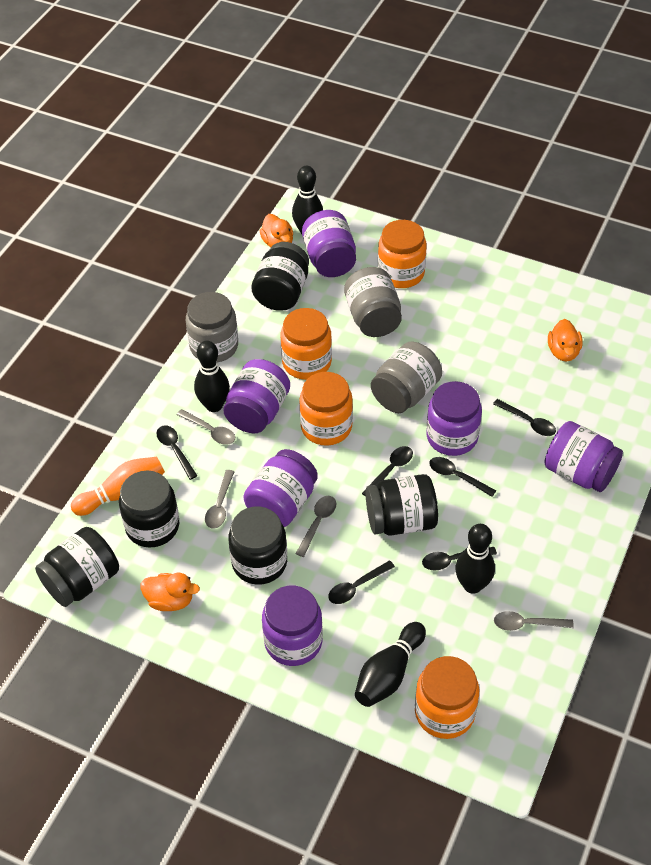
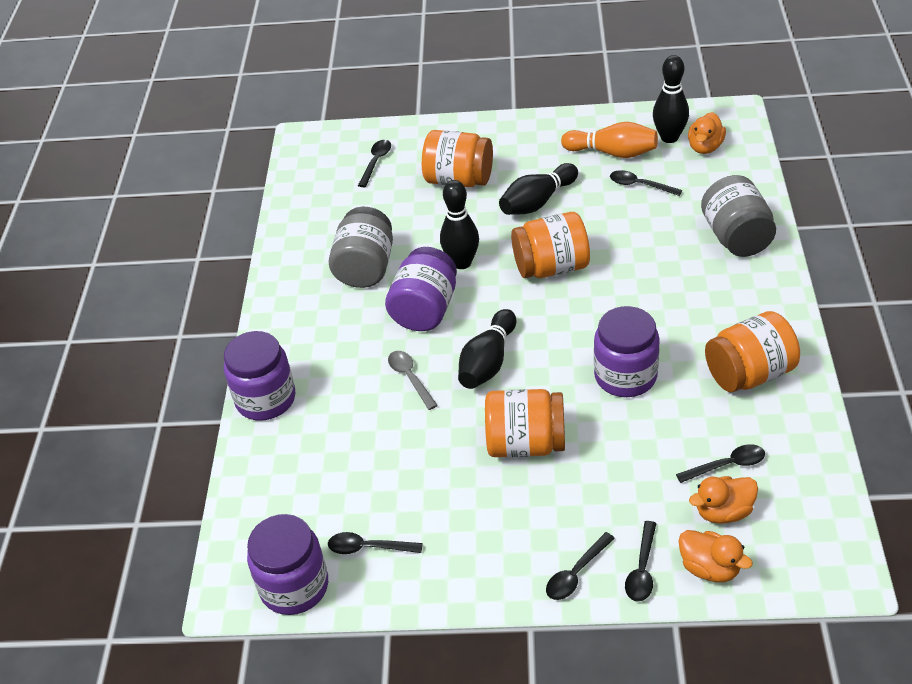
black jar: [35,527,119,607] [119,471,179,548] [228,506,287,585] [251,242,309,311] [366,474,438,536] = 5 -> none = 0
grey jar: [186,292,238,363] [344,267,402,337] [371,342,442,413] = 3 -> [329,207,393,288] [701,175,776,257] = 2
grey spoon: [176,409,235,445] [205,470,234,529] [296,496,336,557] [494,611,574,631] = 4 -> [388,351,438,410] = 1
purple jar: [223,359,290,434] [243,449,318,527] [262,586,323,666] [302,210,356,277] [426,381,482,456] [544,421,623,492] = 6 -> [224,331,295,421] [247,514,328,615] [385,247,457,331] [594,306,660,397] = 4

